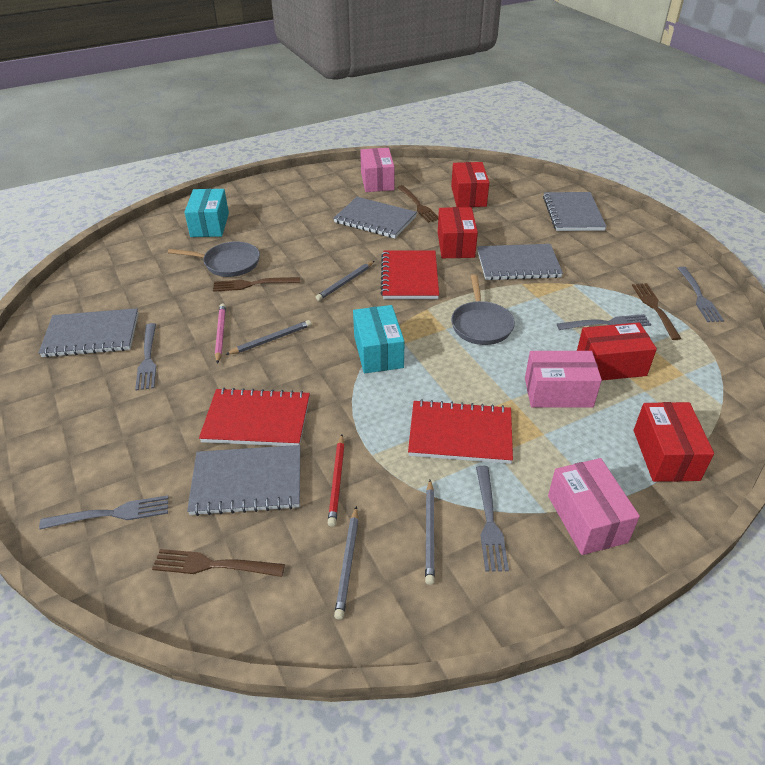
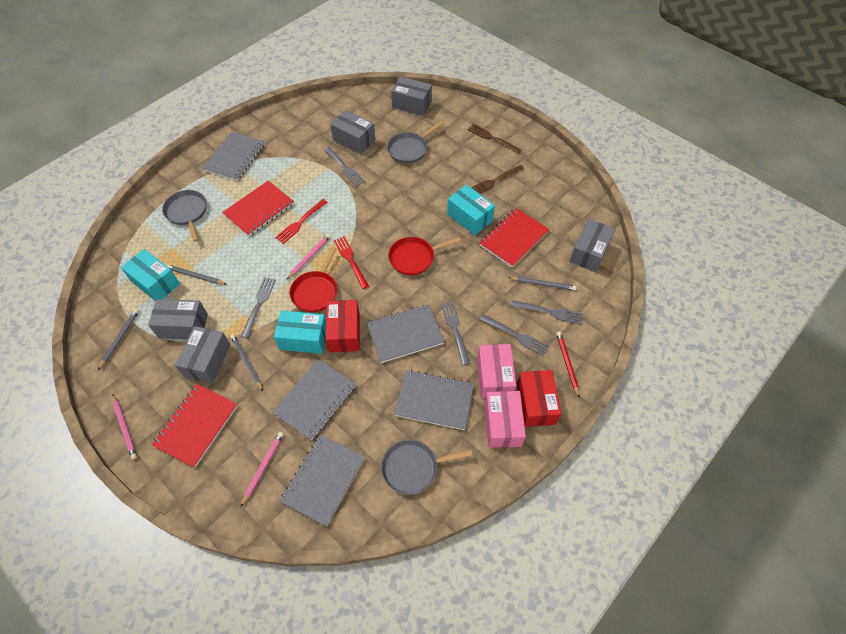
brown fork: [152,549,285,577] [213,277,300,292] [397,185,438,223] [632,283,682,340] = 4 -> [468,124,521,154] [471,165,524,194] = 2
grey box: none = 0 -> [148,299,208,339] [175,326,230,384] [330,110,375,154] [391,76,432,116] [569,219,615,272] = 5
grey pan: [168,242,260,277] [451,274,515,345] = 2 -> [162,190,206,242] [381,439,472,495] [387,121,443,163] = 3
pink box: [360,148,395,192] [525,351,602,408] [548,458,640,555] = 3 -> [477,344,516,399] [484,391,526,448] = 2
pink pencil: [215,303,226,364] = 1 -> [112,395,137,460] [241,432,284,506] [287,234,331,279] = 3
red box: [438,207,478,258] [451,162,489,207] [577,322,657,380] [634,402,714,482] = 4 -> [326,300,360,352] [516,370,561,427] = 2
red fork: none = 0 -> [275,199,328,244] [334,236,369,289] = 2
red pan: none = 0 -> [290,247,337,312] [388,237,461,275] = 2
turquoise box: [184,189,229,237] [353,305,404,373] = 2 -> [121,249,180,301] [274,311,326,354] [447,185,495,235] = 3

